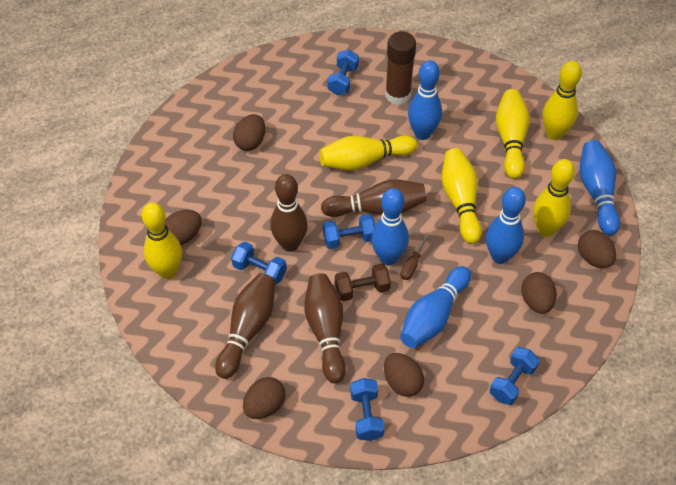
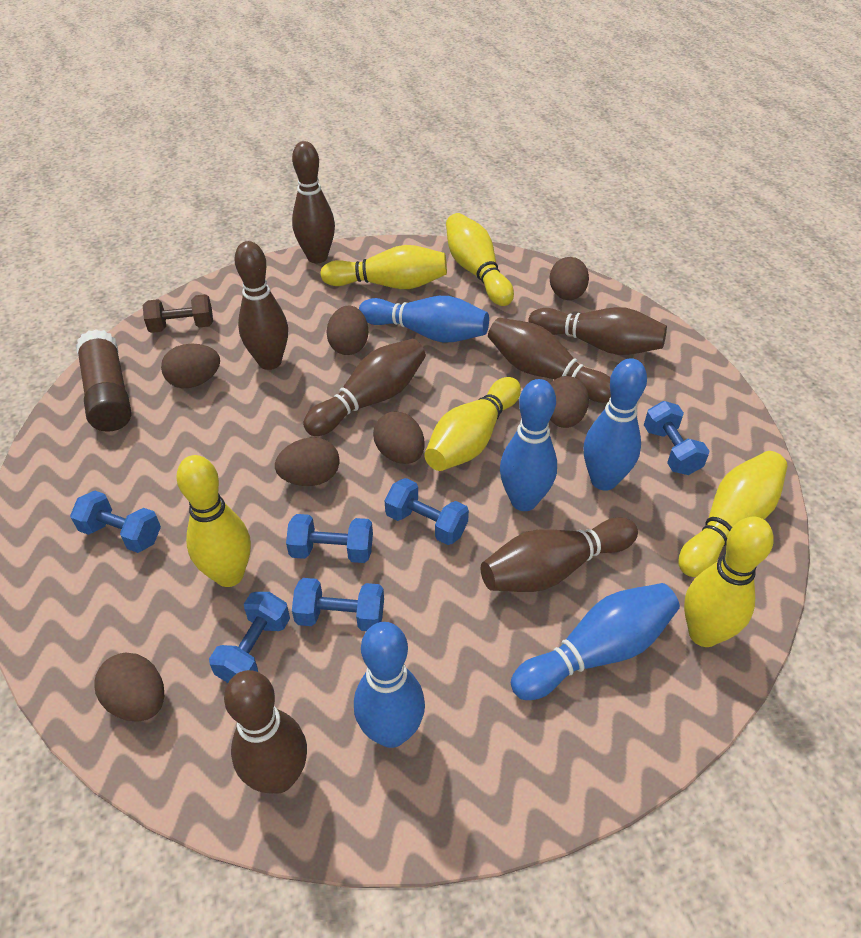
blue dumbbell: [231,242,287,285] [323,214,375,249] [327,50,359,95] [350,378,384,441] [490,347,540,405] = 5 -> [70,491,161,553] [209,592,290,683] [286,514,373,563] [292,578,384,631] [385,478,469,545] [644,401,709,475] = 6
brown bowling pin: [215,273,275,379] [270,174,308,252] [304,273,346,383] [321,180,426,217] = 4 -> [224,670,307,794] [235,241,288,370] [292,141,335,263] [303,339,426,436] [481,517,638,592] [488,318,611,403] [529,307,667,355] = 7
brown egg: [165,210,202,245] [233,114,265,151] [243,377,285,419] [384,353,424,397] [521,272,557,314] [578,230,616,268] = 6 -> [94,652,164,722] [161,344,220,388] [275,437,340,486] [326,306,368,355] [373,412,424,464] [550,257,589,300] [550,376,589,428] = 7
brown screwdriver: [400,234,429,280] = 1 -> none = 0

